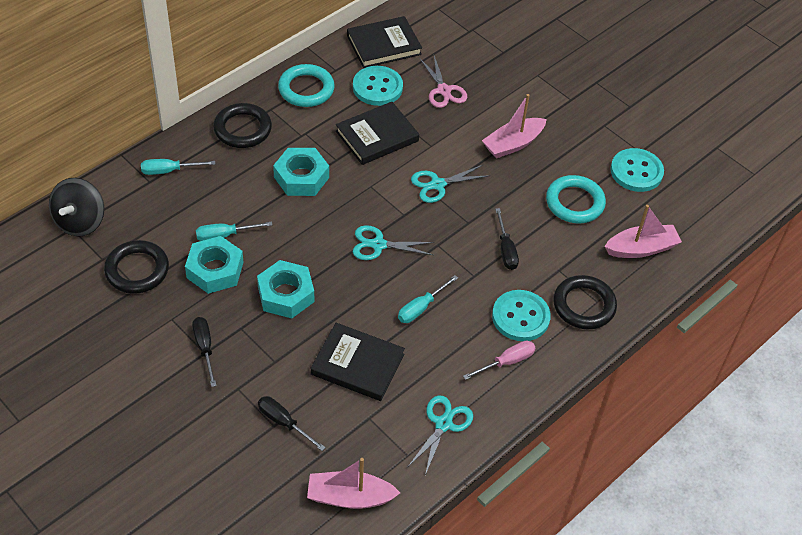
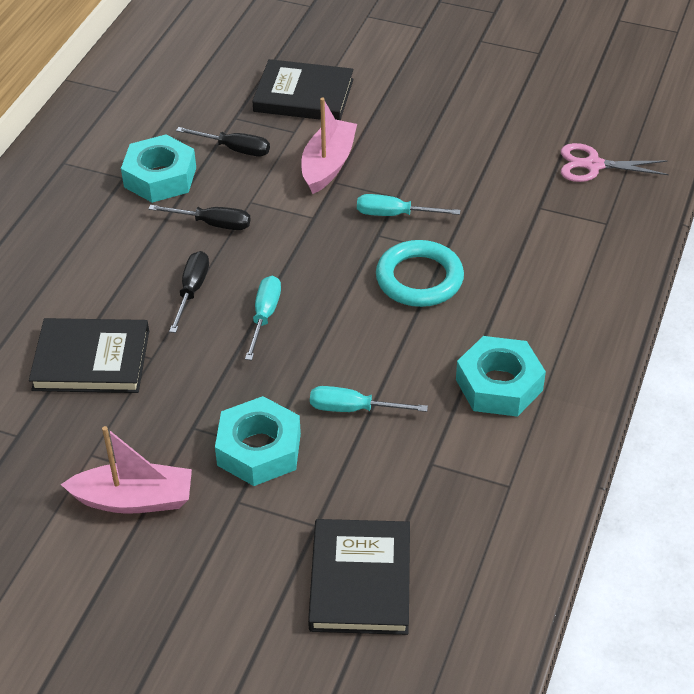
black ring: [104,240,169,294] [213,103,272,148] [553,275,617,329] = 3 -> none = 0
black spinning top: [49,178,104,236] = 1 -> none = 0
pink boat: [307,458,400,509] [482,94,547,159] [604,205,682,258] = 3 -> [61,426,192,514] [301,98,357,194] = 2
pink screwdriver: [463,341,536,380] = 1 -> none = 0
turquoise button: [353,66,403,106] [492,290,551,341] [611,148,664,192] = 3 -> none = 0
turquoise ring: [278,64,335,107] [546,175,606,223] = 2 -> [376,240,464,307] = 1
turquoise scissors: [353,225,435,260] [408,396,473,475] [411,165,490,203] = 3 -> none = 0

